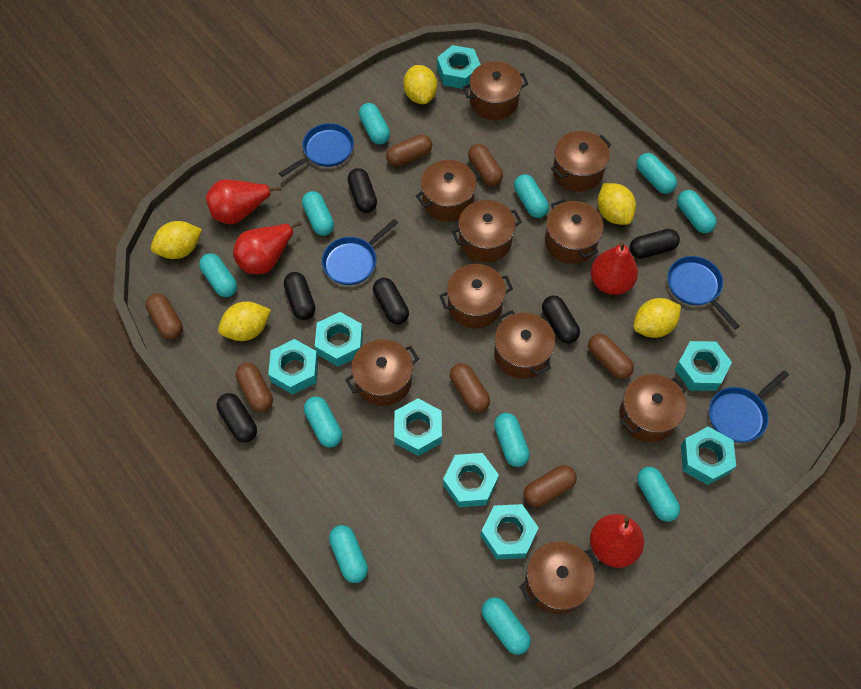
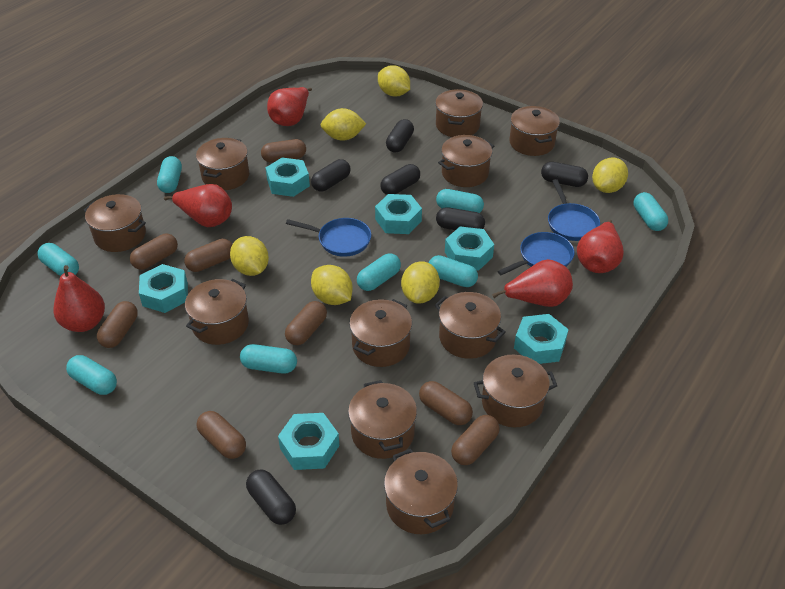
blue pan: [279,123,354,177] [322,219,398,285] [667,256,740,329] [709,370,789,443] = 4 -> [286,218,371,257] [497,232,575,275] [548,179,600,241] = 3
brown capsule: [146,293,183,339] [236,363,273,412] [386,134,432,167] [450,363,490,413] [468,144,503,186] [524,465,577,507] [588,334,634,379] = 7 -> [97,301,138,348] [130,234,178,270] [184,239,233,272] [196,411,246,459] [261,139,306,163] [285,301,327,345] [419,381,473,425] [451,415,500,465] = 8
brown pot: [345,339,419,406] [416,160,481,222] [439,264,513,328] [452,200,522,263] [463,61,528,120] [494,310,555,379] [519,541,601,614] [545,199,604,264] [551,131,611,192] [619,374,687,442] = 10 -> [84,194,146,252] [185,279,249,345] [196,138,249,190] [348,380,417,459] [349,299,412,367] [384,449,458,534] [435,89,483,137] [435,292,506,359] [438,135,494,187] [474,355,557,427] [509,106,560,156] = 11
red pear: [206,179,282,224] [233,221,301,274] [590,514,644,568] [591,242,638,295] = 4 -> [53,265,105,332] [164,184,232,227] [267,87,312,126] [492,259,573,307] [577,220,624,273] = 5
turquoise capsule: [199,253,237,297] [302,191,334,236] [304,396,342,448] [329,525,368,583] [359,103,390,144] [482,597,531,655] [494,413,530,467] [514,174,549,218] [637,153,677,194] [637,467,680,522] [677,190,717,233] = 11 -> [37,243,79,276] [66,355,117,395] [157,156,182,193] [240,344,297,374] [357,253,401,291] [428,255,478,287] [436,189,484,213] [633,192,668,231] = 8
turquoise nut: [268,339,318,394] [315,312,363,366] [394,398,442,456] [437,45,481,89] [443,453,499,507] [480,504,539,560] [675,341,732,391] [681,426,736,485] = 8 -> [139,264,188,313] [266,158,310,197] [278,413,339,470] [375,194,422,234] [445,227,494,271] [514,314,569,364] = 6
yellow lemon: [151,221,202,259] [218,301,271,341] [403,65,437,104] [597,183,636,225] [633,298,681,338] = 5 -> [230,236,269,276] [311,265,353,305] [321,108,366,141] [378,65,410,96] [401,261,440,304] [592,158,628,193] = 6

